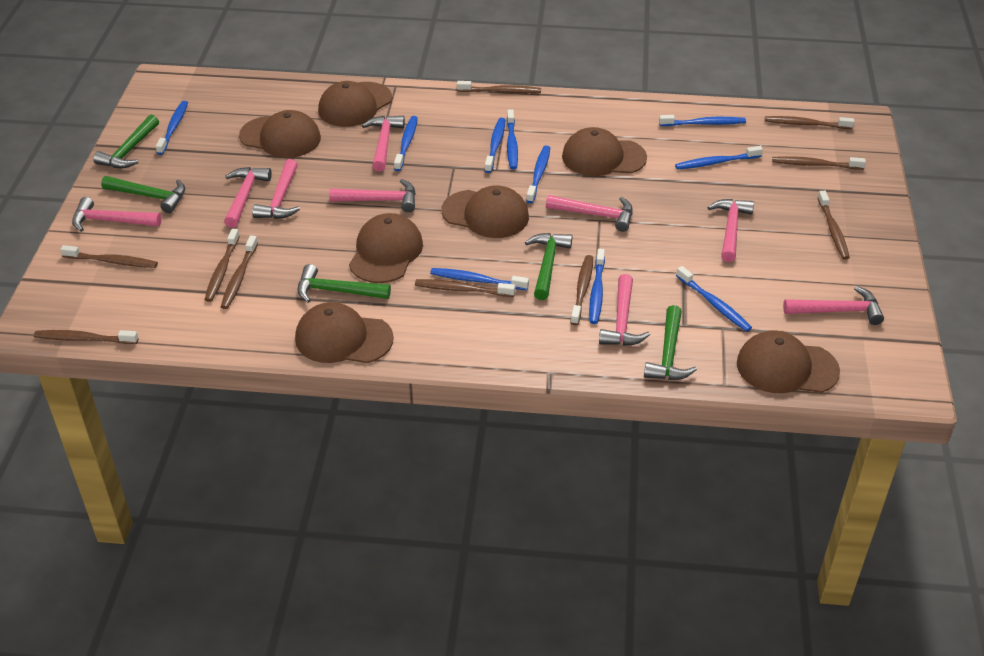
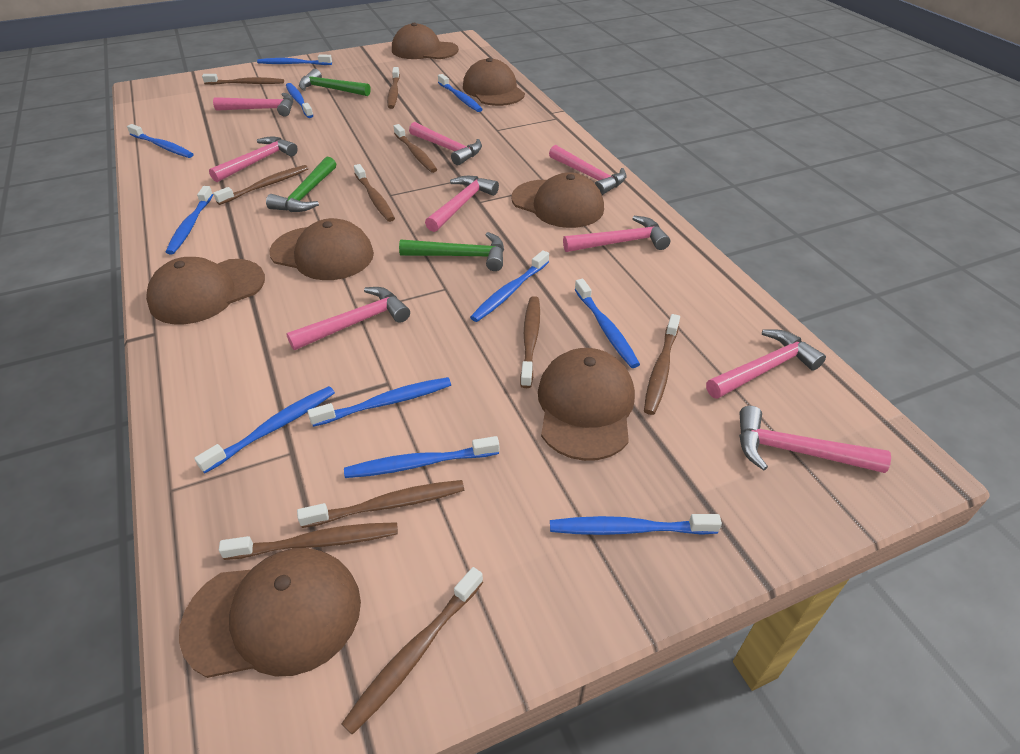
blue toothbrush: [156,101,188,155] [394,116,418,171] [430,268,529,290] [484,118,505,173] [507,109,518,170] [526,145,550,203] [589,249,605,324] [659,115,746,126] [675,146,763,170] [676,266,752,332] = 10 -> [127,124,194,158] [166,186,213,254] [194,386,335,473] [257,55,332,65] [286,83,314,118] [307,377,451,427] [344,436,499,478] [438,74,483,112] [470,250,549,322] [550,514,722,535] [574,279,640,368] = 11
green hammer: [93,115,159,168] [101,176,185,213] [297,264,391,303] [525,233,572,300] [644,305,697,380] = 5 -> [266,157,336,212] [299,69,371,96] [399,232,504,271] = 3

